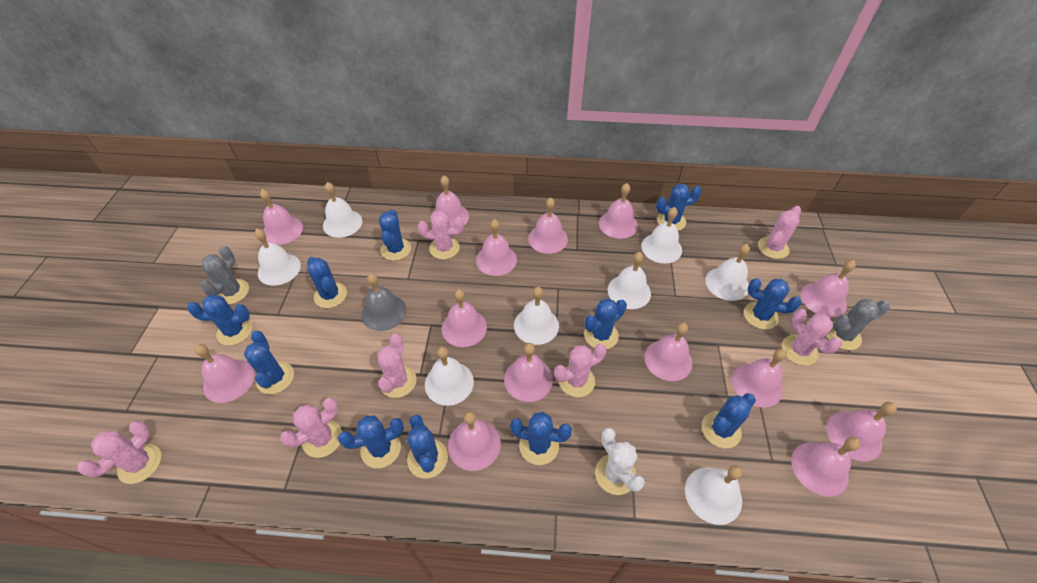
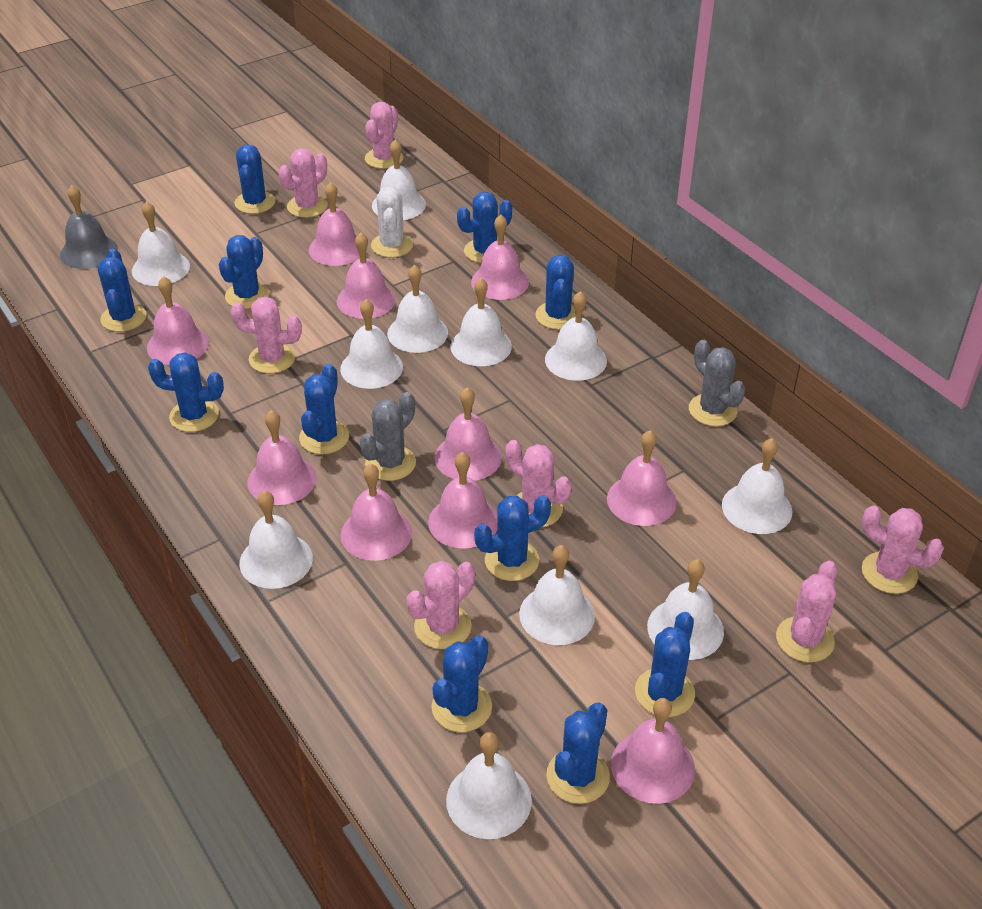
pink bell: [194,344,254,403] [260,189,303,245] [431,176,469,226] [442,289,487,347] [448,411,501,471] [476,219,517,276] [504,343,553,402] [528,198,568,254] [599,183,638,239] [644,322,693,381] [732,348,787,408] [791,437,860,497] [801,260,856,317] [826,402,897,462] = 14 -> [147,276,209,365] [247,410,316,505] [309,182,360,266] [337,233,396,319] [341,464,412,561] [428,452,498,549] [434,387,502,481] [471,215,529,300] [607,430,677,526] [611,698,695,804] = 10
white bell: [254,229,301,286] [323,182,362,238] [425,346,474,406] [514,287,559,345] [608,252,651,309] [641,207,682,264] [685,465,742,525] [705,244,750,301] = 8 -> [132,201,190,286] [239,491,313,589] [340,299,403,389] [372,139,426,220] [387,265,448,353] [446,732,532,839] [450,278,512,366] [519,545,595,645] [545,291,607,381] [647,559,724,660] [722,438,793,534] = 11

